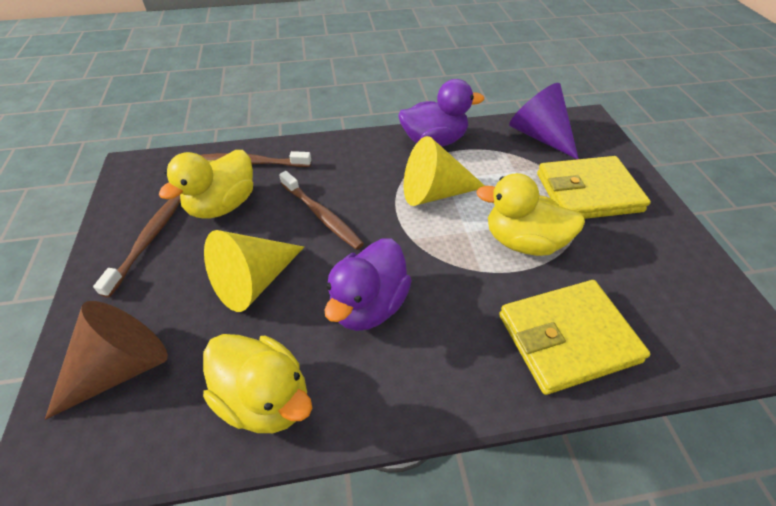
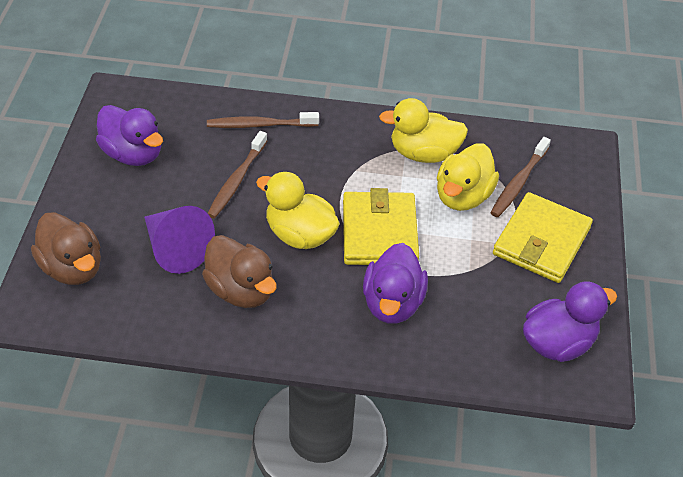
brown cone: [45,301,168,420] = 1 -> none = 0
brown duck: none = 0 -> [31,212,101,285] [202,235,277,308] = 2
purple duck: [324,238,412,331] [399,79,484,147] = 2 -> [96,105,163,166] [363,243,428,323] [523,281,617,362] = 3
yellow cone: [204,230,304,312] [404,136,485,206] = 2 -> none = 0

